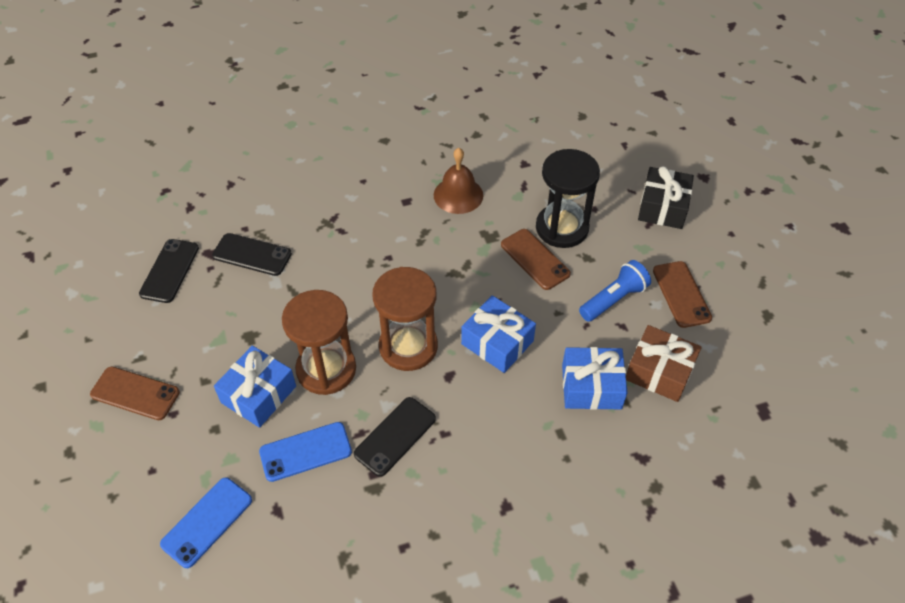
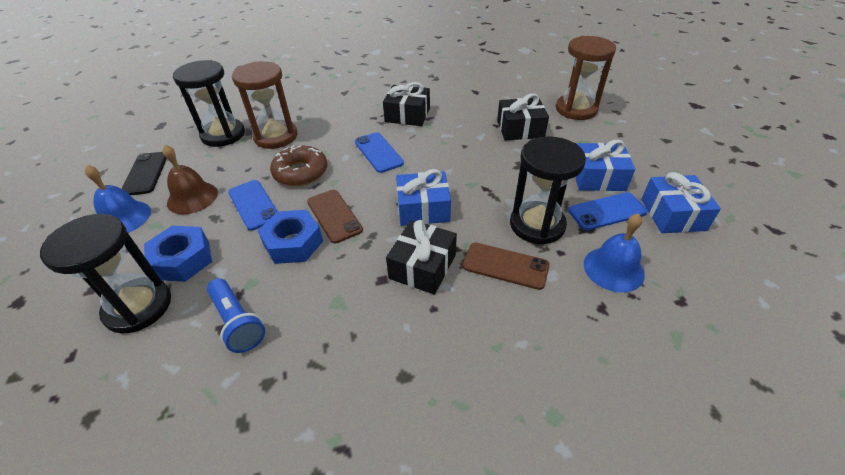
black gift: [638,166,694,229] = 1 -> [383,82,430,126] [386,220,457,295] [497,93,549,141] = 3
black hourglass: [536,149,600,248] = 1 -> [40,214,171,333] [173,60,245,147] [510,136,586,245] = 3
black phone: [139,239,199,303] [212,233,292,276] [354,397,436,477] = 3 -> [121,152,167,195] = 1
blue bell: none = 0 -> [85,165,151,233] [584,213,645,292] = 2
blue nut: none = 0 -> [144,226,212,282] [258,210,323,264] = 2
blue phone: [160,477,252,568] [259,422,352,482] = 2 -> [228,180,278,231] [355,132,404,173] [568,192,648,230] = 3
brown donut: none = 0 -> [270,145,328,186] = 1
brown gift: [626,325,702,402] = 1 -> none = 0
brown phone: [90,366,180,420] [501,229,571,290] [653,261,712,328] = 3 -> [307,190,363,243] [463,243,550,290] = 2

